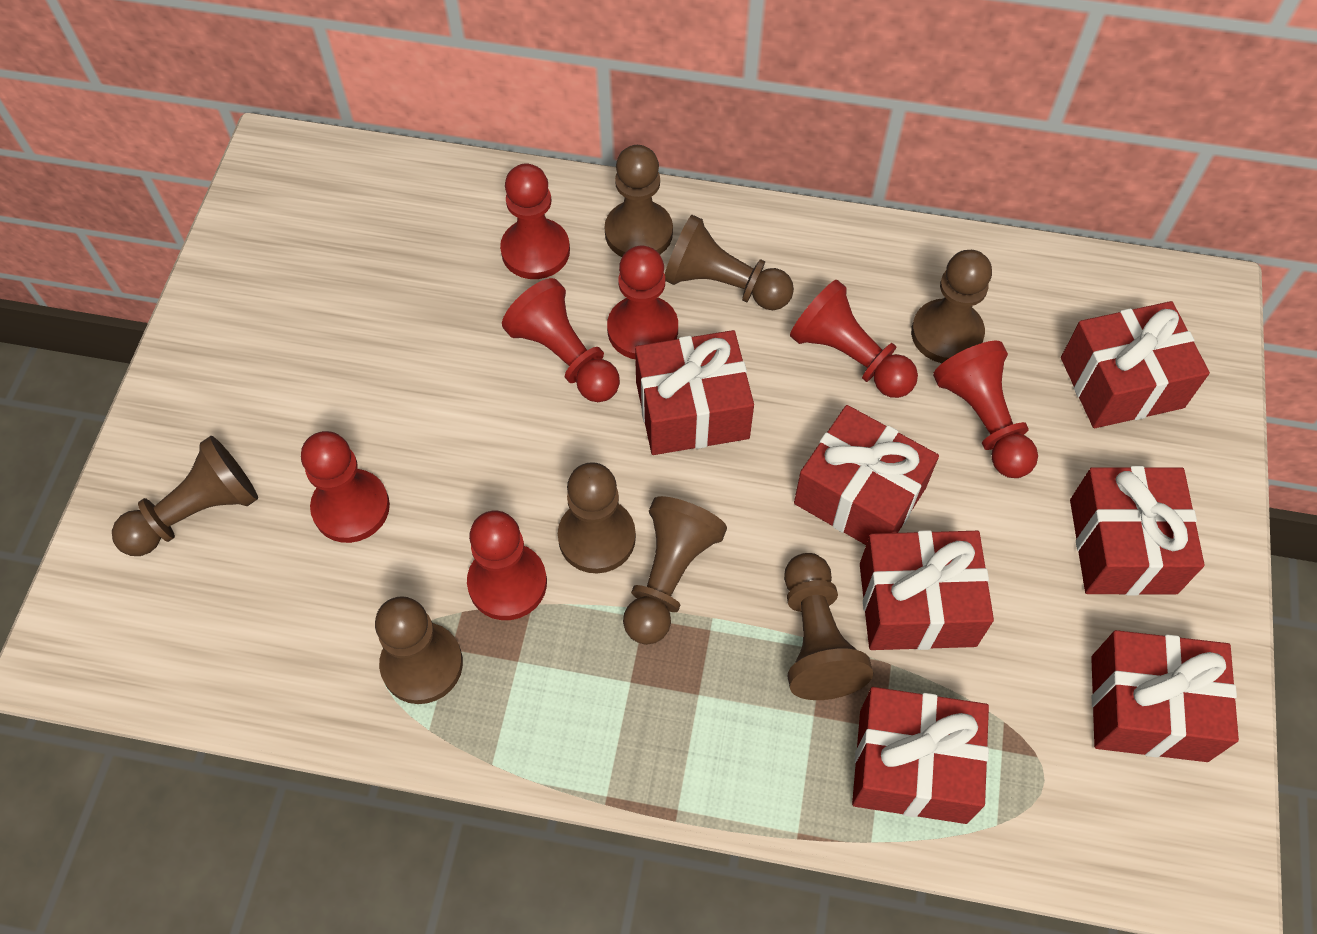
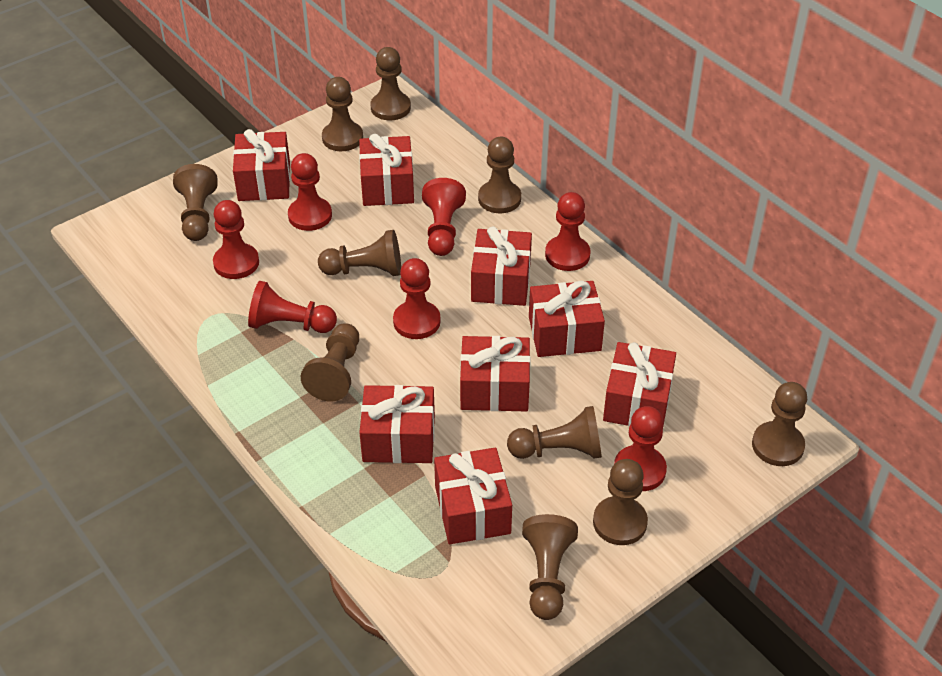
brown pawn: [112,436,258,556] [375,596,463,704] [558,462,636,573] [605,145,673,257] [623,496,727,645] [665,215,794,310] [784,553,873,700] [911,250,992,363] = 8 -> [173,164,218,241] [301,323,359,401] [318,230,401,276] [322,77,363,151] [370,47,411,120] [478,137,521,213] [507,406,602,459] [522,514,578,620] [593,459,648,545] [752,382,807,466] = 10
red gift: [635,330,754,455] [794,405,939,545] [852,687,989,824] [860,530,994,650] [1061,301,1210,428] [1070,466,1205,595] [1091,630,1239,762] = 7 -> [233,129,290,201] [359,134,414,206] [359,385,435,463] [434,448,512,544] [460,336,531,412] [471,226,532,306] [529,281,605,357] [603,342,676,430] = 8

